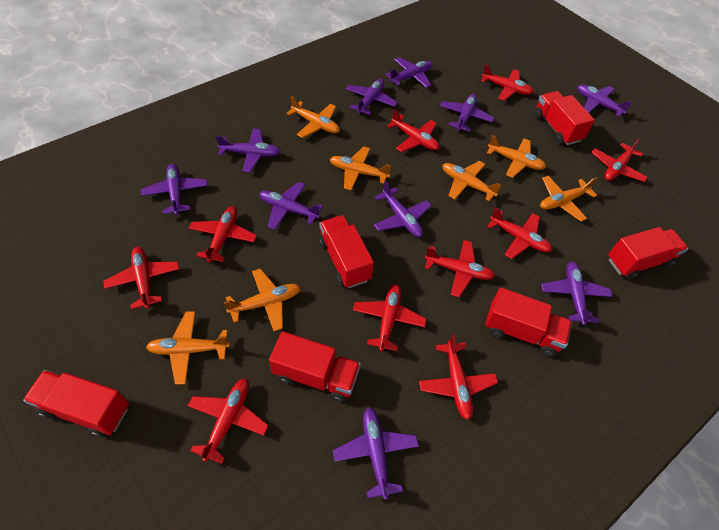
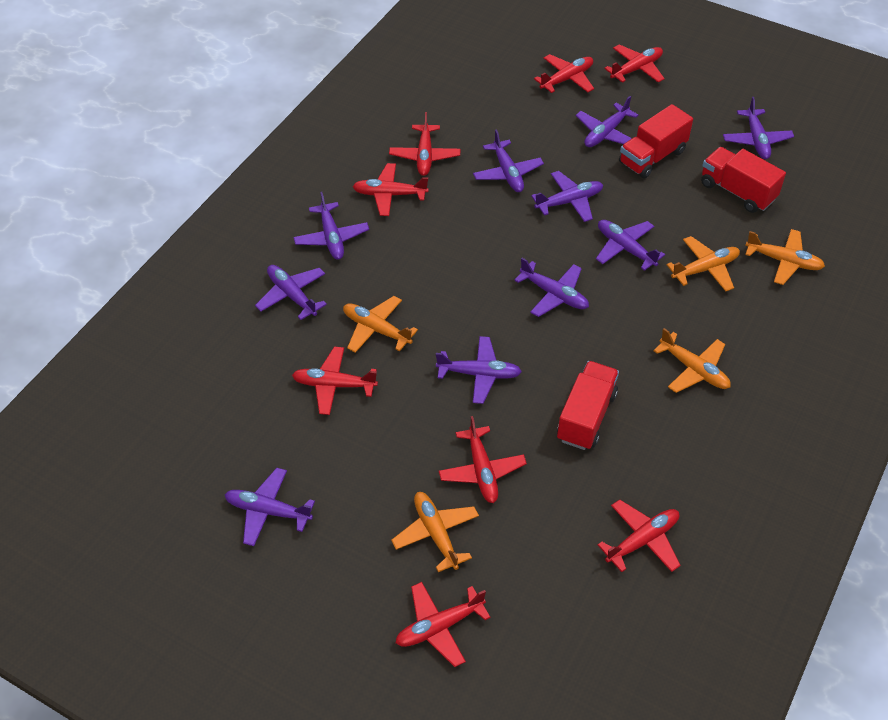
orange plane: [146,311,230,385] [224,268,301,331] [286,96,340,138] [330,146,391,190] [442,161,502,201] [487,135,546,178] [540,176,597,221] = 7 -> [343,296,418,353] [391,492,479,572] [653,328,731,393] [667,236,740,291] [745,229,825,285] = 5
red plane: [103,247,180,309] [188,378,269,464] [189,206,257,263] [353,284,427,352] [387,109,440,152] [419,334,498,420] [425,240,495,297] [481,64,534,101] [487,208,552,259] [591,138,648,182] = 10 -> [292,347,378,415] [352,163,428,216] [389,112,460,176] [396,582,491,667] [439,416,527,503] [534,54,594,93] [598,500,681,572] [604,45,665,83] = 8
red truck: [23,370,129,437] [269,331,361,402] [319,215,374,288] [485,287,572,357] [534,91,595,145] [608,227,688,279] = 6 -> [557,361,619,450] [619,104,693,178] [701,147,786,213] = 3

